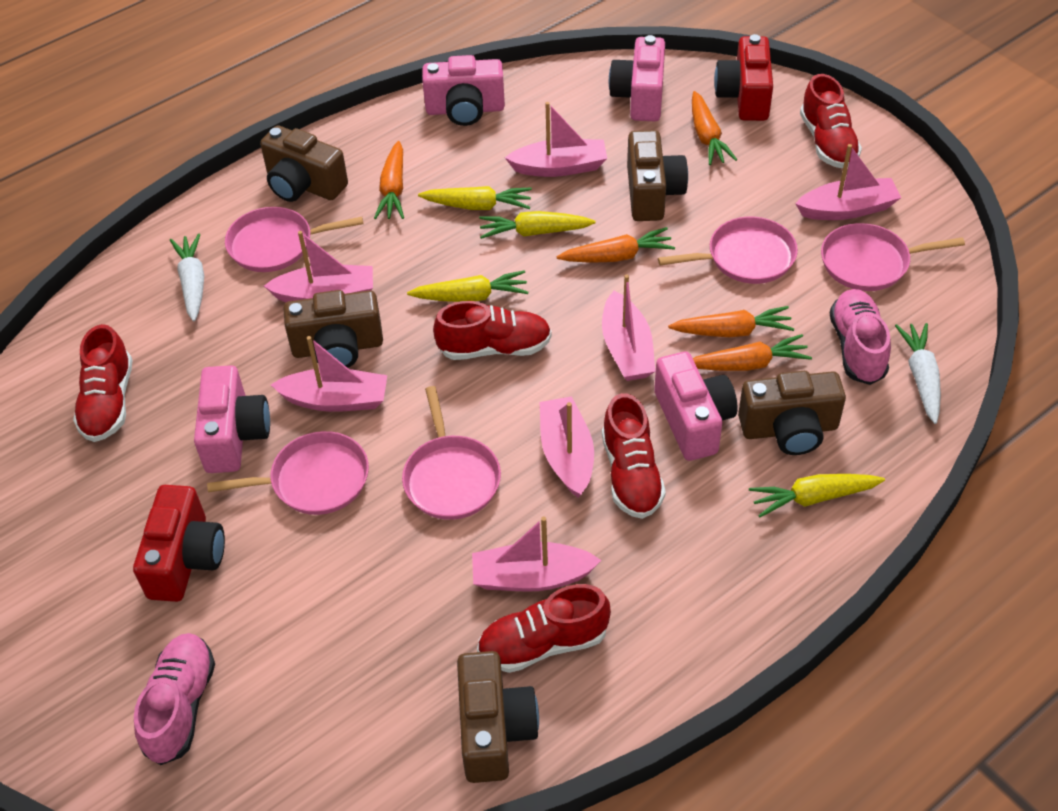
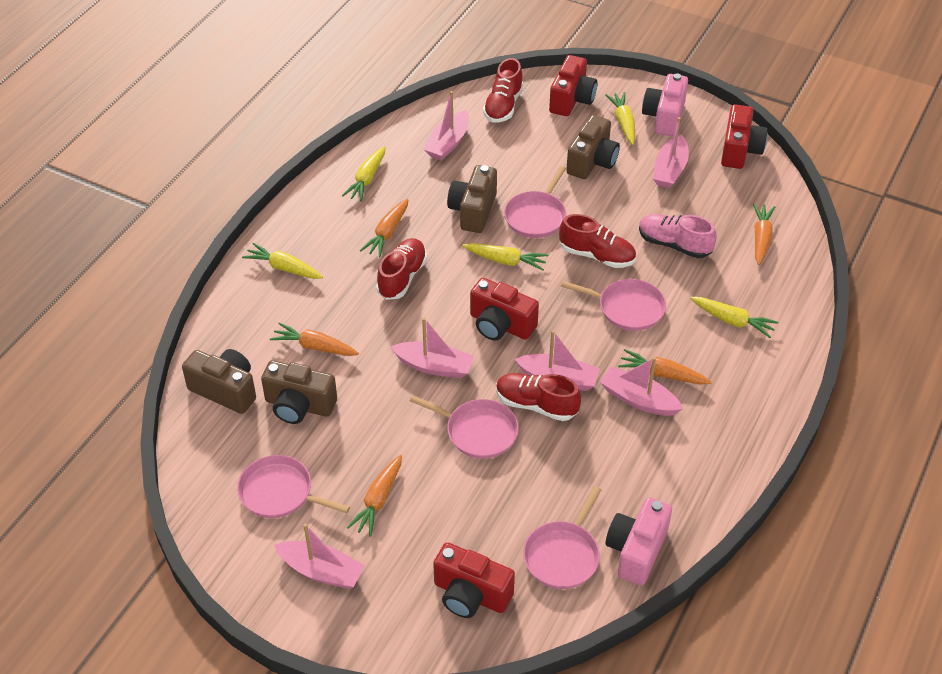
brown camera: [260,125,348,202] [283,290,383,368] [457,651,539,783] [627,130,688,221] [738,371,846,455] = 5 -> [182,349,256,414] [261,360,337,424] [447,165,497,233] [566,115,620,179] = 4
pink boat: [264,231,373,302] [271,336,387,412] [472,517,601,592] [505,102,607,177] [540,396,594,498] [602,275,656,381] [795,144,901,220] = 7 -> [274,524,365,589] [391,318,474,378] [423,91,469,161] [515,330,600,391] [600,357,683,416] [653,117,689,189] = 6
pink camera: [194,365,270,473] [422,55,505,126] [609,35,665,121] [654,351,738,461] = 4 -> [606,497,672,586] [642,73,688,136] = 2
pink shoe: [134,633,215,765] [830,289,891,385] = 2 -> [639,214,717,258] = 1
red camera: [133,485,225,602] [714,34,773,121] = 2 -> [433,543,515,618] [470,278,539,341] [549,55,597,116] [721,104,768,169] = 4
red shoe: [73,324,132,442] [433,301,552,360] [477,584,611,673] [602,393,666,519] [800,74,862,168] = 5 -> [376,238,427,300] [483,58,523,123] [496,373,581,421] [559,214,636,268] = 4
white carrot: [170,233,204,322] [895,323,941,424] = 2 -> none = 0
yellow carrot: [407,270,528,302] [418,186,532,210] [479,211,595,239] [749,474,885,518] = 4 -> [242,243,323,279] [342,146,386,202] [463,243,549,271] [605,92,635,145] [690,297,779,338] = 5

